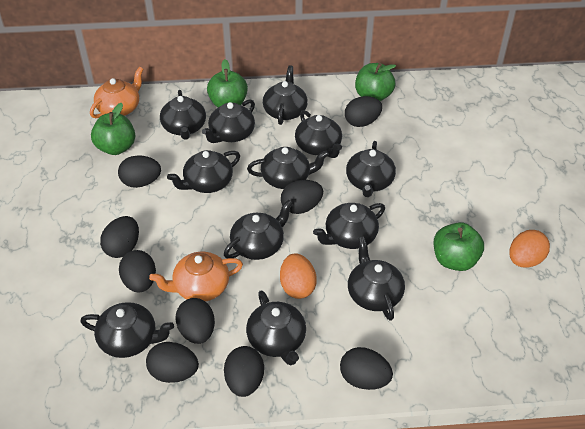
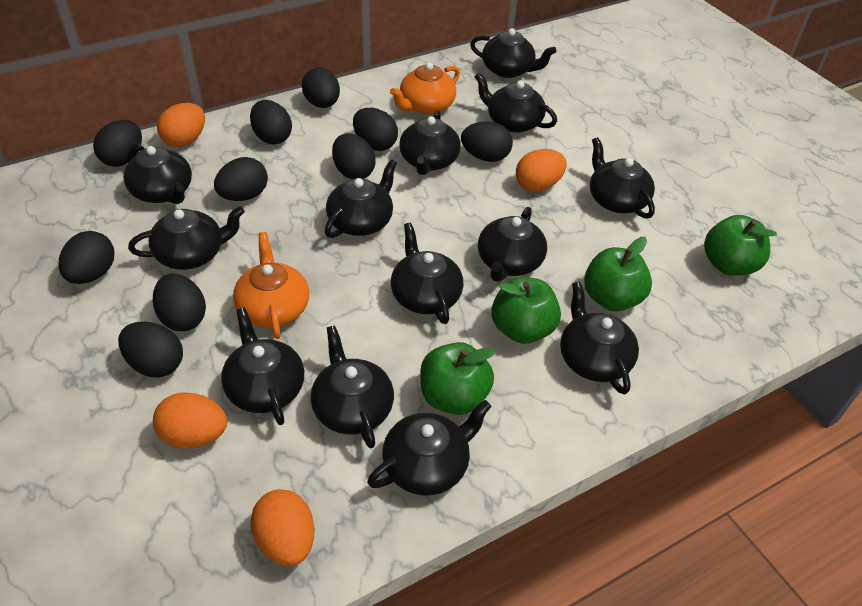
black egg: [100,216,139,258] [118,155,161,188] [119,250,156,293] [146,342,199,383] [175,298,215,344] [224,346,264,397] [281,180,323,214] [340,347,393,390] [345,96,382,127] = 9 -> [58,231,115,284] [93,120,142,167] [118,322,183,377] [153,274,206,331] [214,157,268,201] [250,100,292,145] [302,67,340,108] [332,133,376,179] [353,108,398,151] [461,121,513,162] = 10
black teapot: [80,302,174,358] [160,90,206,140] [167,150,240,193] [202,99,255,143] [224,199,293,260] [246,290,306,365] [247,147,329,189] [263,65,308,125] [295,110,342,158] [313,203,385,249] [346,141,396,197] [348,237,405,321] = 12 -> [123,143,192,204] [128,206,245,270] [221,308,304,425] [311,325,394,448] [325,160,397,238] [367,400,492,495] [391,223,464,324] [399,111,461,175] [470,28,557,78] [475,73,557,133] [478,207,547,282] [560,281,639,394] [590,137,655,219] = 13
orange egg: [280,253,317,299] [509,230,550,268] = 2 -> [153,392,227,448] [157,103,205,147] [250,489,314,566] [516,149,567,192] = 4

